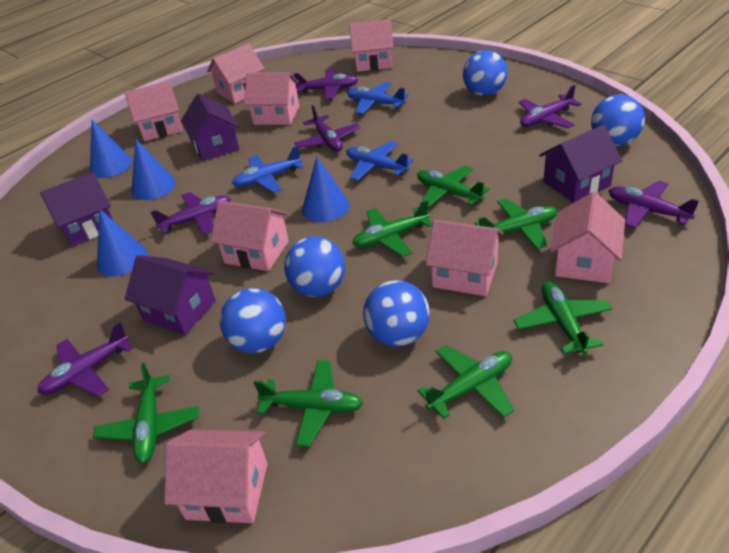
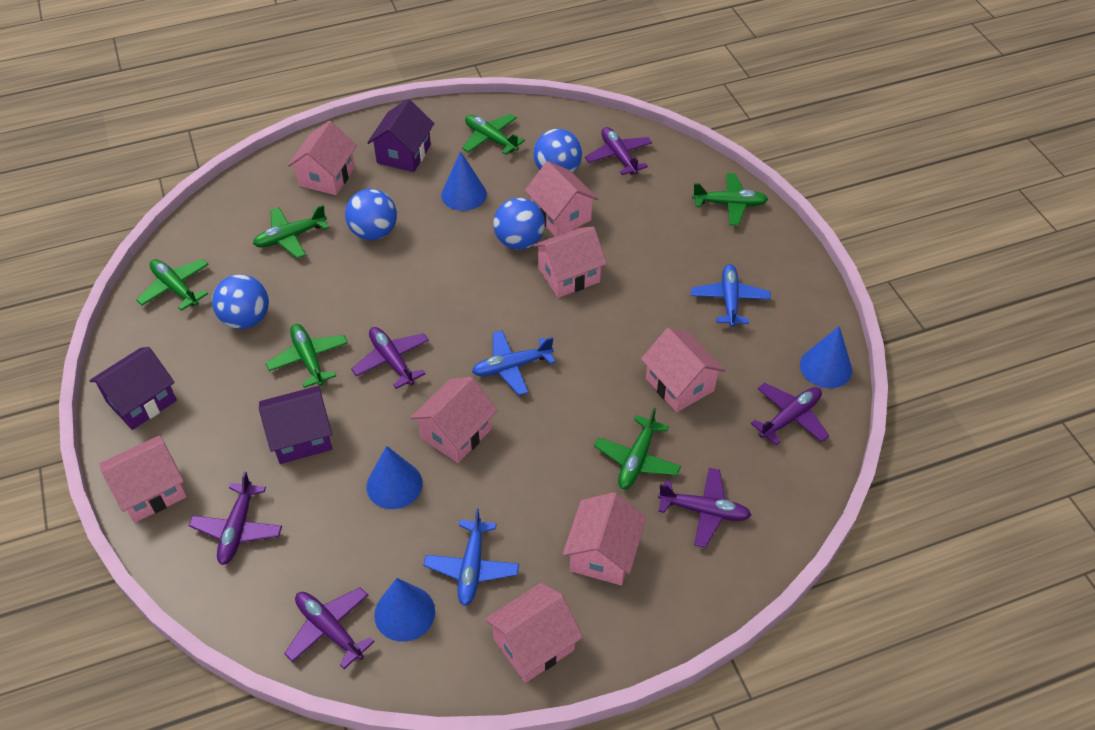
blue ball: [220,288,286,353] [284,236,345,297] [363,280,430,347] [463,50,507,96] [591,95,645,146] = 5 -> [212,274,269,329] [345,189,397,240] [493,198,545,250] [533,129,582,173] = 4
green plane: [93,363,199,464] [253,360,363,447] [352,200,433,257] [417,165,489,208] [417,345,514,419] [475,198,557,249] [514,281,612,355] = 7 -> [136,259,209,311] [253,205,329,258] [266,324,348,388] [462,114,525,155] [594,407,681,489] [692,173,768,226] = 6
purple house: [40,172,113,247] [125,255,216,335] [181,94,239,161] [539,125,622,203] = 4 -> [89,347,177,430] [259,386,332,464] [367,99,434,172] = 3

